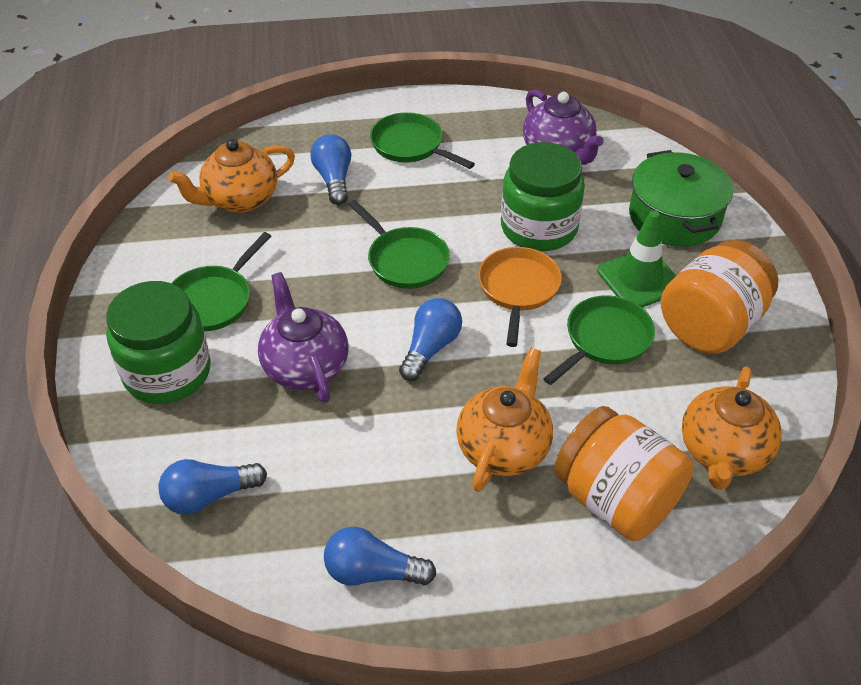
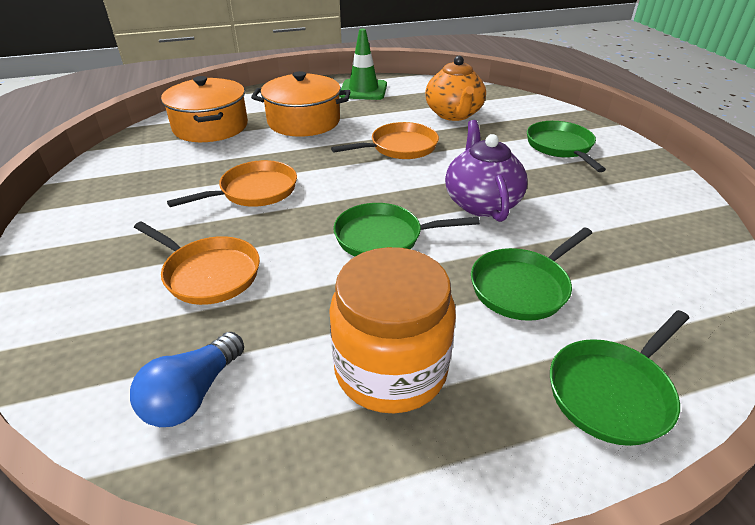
blue light bulb: [158,459,267,515] [310,134,351,205] [324,527,437,586] [399,298,462,381] = 4 -> [130,332,244,427] = 1
green jar: [106,281,211,404] [501,142,585,251] = 2 -> none = 0
green pot: [629,150,733,247] = 1 -> none = 0
orange jar: [554,406,694,541] [661,240,778,353] = 2 -> [329,247,456,413] = 1
orange pan: [478,247,562,347] = 1 -> [134,221,260,305] [167,160,297,207] [331,122,439,159] = 3
orange pot: none = 0 -> [161,76,248,142] [251,71,351,137] = 2
orange teapot: [168,139,295,213] [456,348,553,492] [682,367,782,490] = 3 -> [425,56,486,121] = 1
purple teapot: [258,272,348,403] [523,89,604,165] = 2 -> [445,120,528,222] = 1

